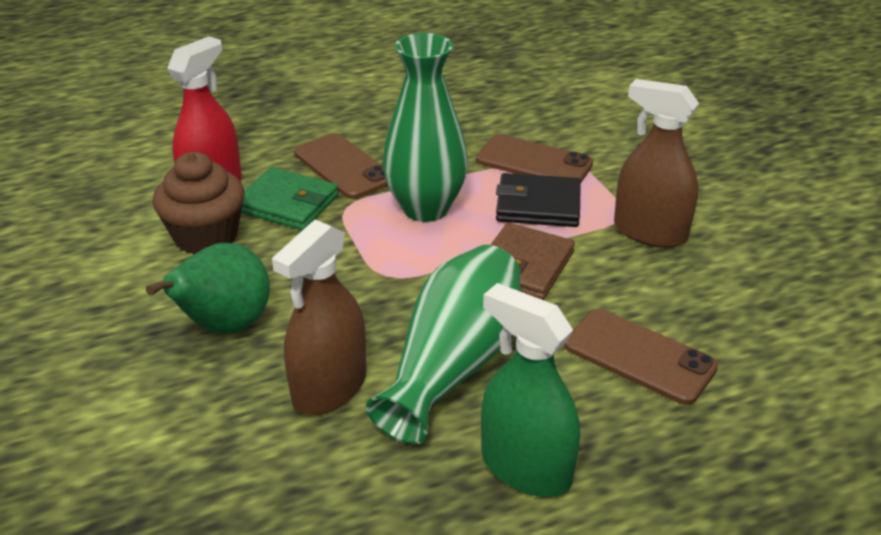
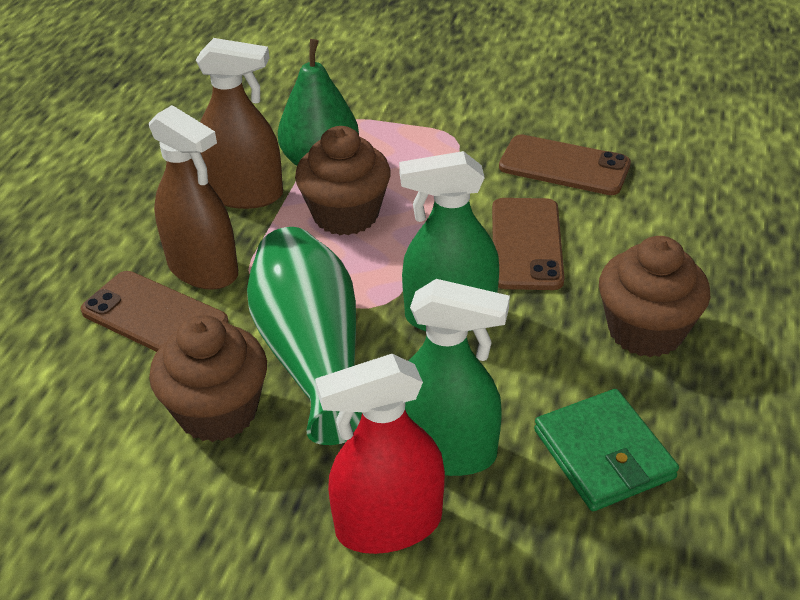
black wallet: [496,173,581,227] = 1 -> none = 0
brown cupcake: [153,152,245,255] = 1 -> [149,315,267,442] [295,126,390,235] [599,236,710,357] = 3
brown wallet: [491,222,575,300] = 1 -> none = 0
green spray bottle: [481,283,580,497] = 1 -> [399,151,499,331] [405,279,510,476] = 2
green vase: [366,245,521,444] [382,33,468,222] = 2 -> [247,227,362,445] = 1

